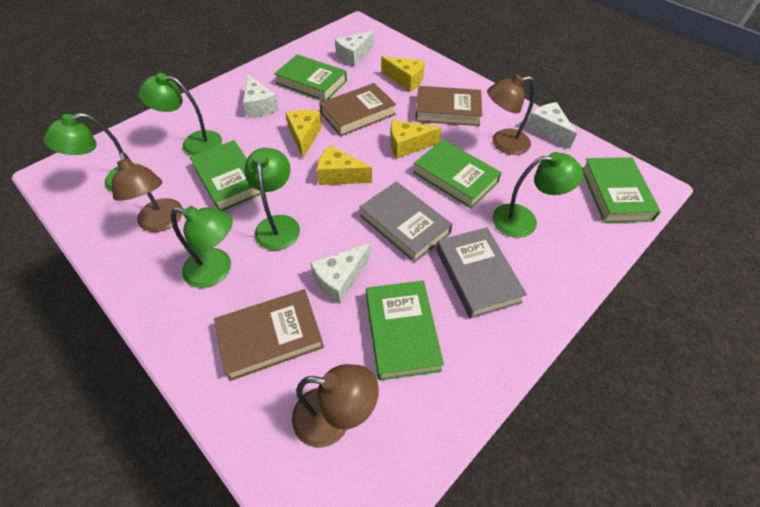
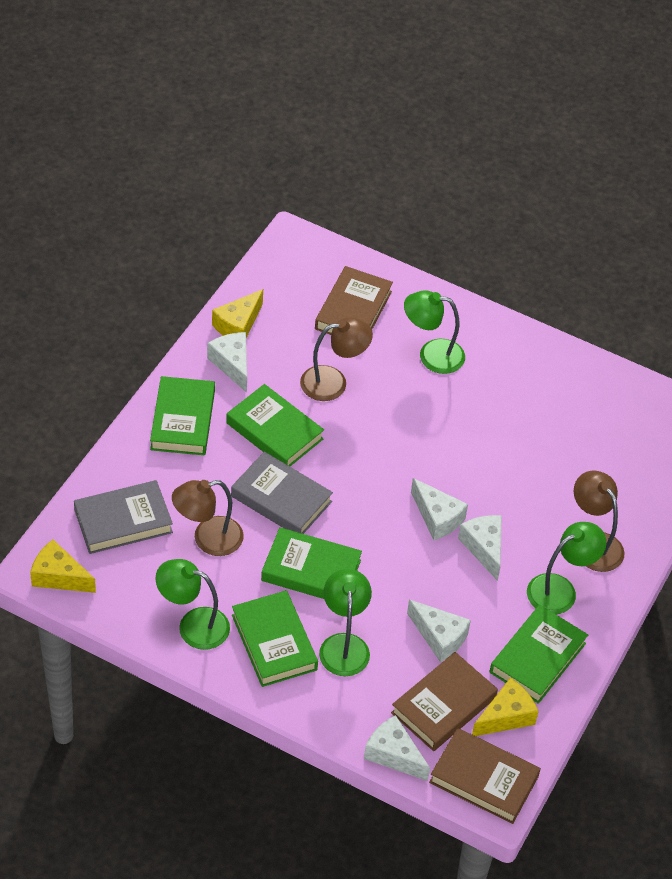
green lamp: [44,113,143,191] [139,73,222,156] [171,206,233,288] [244,148,300,251] [492,152,584,238] = 5 -> [156,559,230,650] [319,569,372,676] [404,290,465,374] [527,522,607,614] = 4
white cheese: [243,75,279,118] [310,243,371,304] [335,31,374,67] [526,102,577,149] = 4 -> [207,332,247,393] [364,715,430,781] [407,600,471,662] [411,478,468,540] [458,515,502,581] = 5
yellow cheese: [286,110,322,158] [317,145,372,185] [381,57,425,92] [391,120,442,159] = 4 -> [30,540,96,593] [212,289,263,338] [472,677,539,736] = 3

